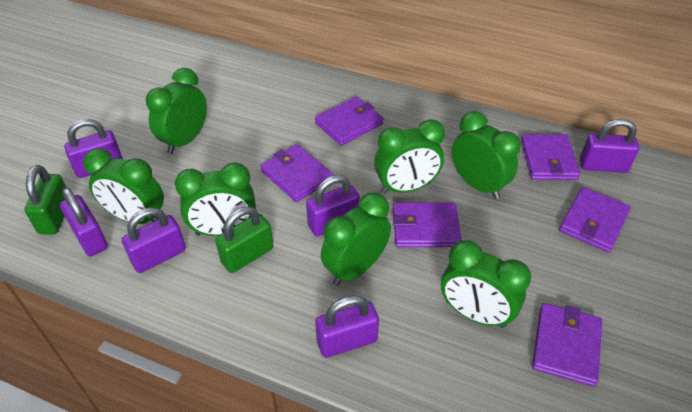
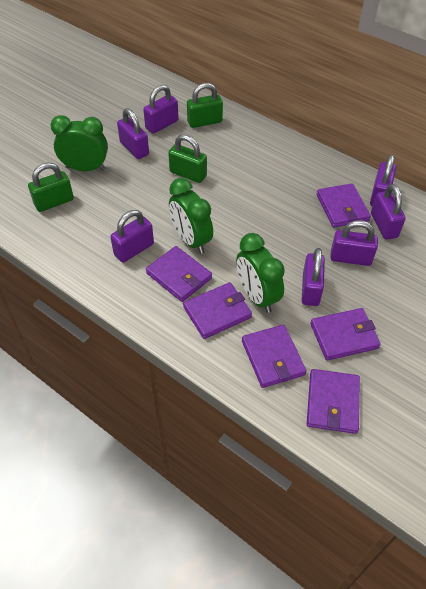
green clock: [83,148,164,224] [146,68,207,154] [175,162,256,236] [321,192,391,286] [374,119,445,194] [441,240,531,328] [452,111,521,199] = 7 -> [50,115,108,171] [169,178,213,254] [236,233,285,313] = 3
green padlock: [24,165,67,234] [215,207,273,273] = 2 -> [28,162,74,212] [168,134,207,183] [187,83,223,128] = 3
purple padlock: [60,188,108,257] [64,119,123,178] [122,208,186,273] [306,175,360,237] [315,295,379,358] [580,119,639,173] = 6 -> [110,210,154,263] [117,108,149,159] [143,85,179,134] [302,248,325,306] [330,220,378,266] [370,154,396,206] [371,184,406,239] = 7

